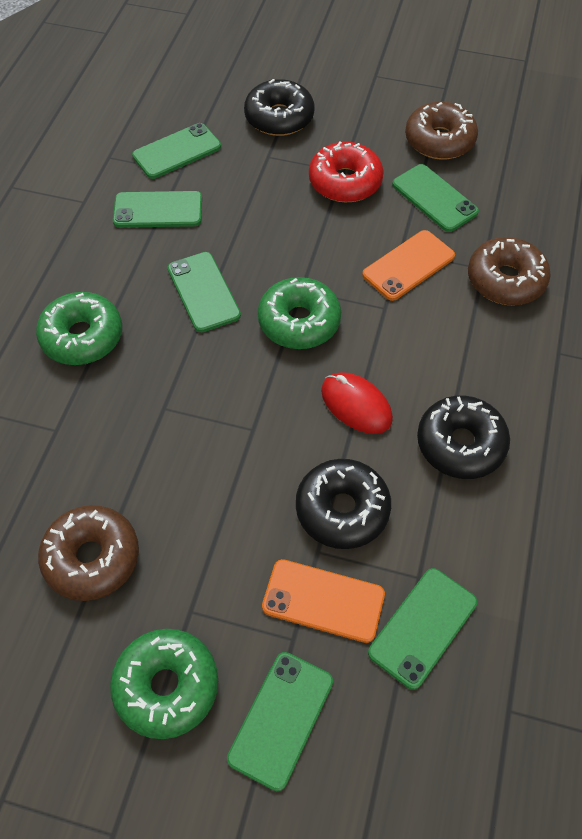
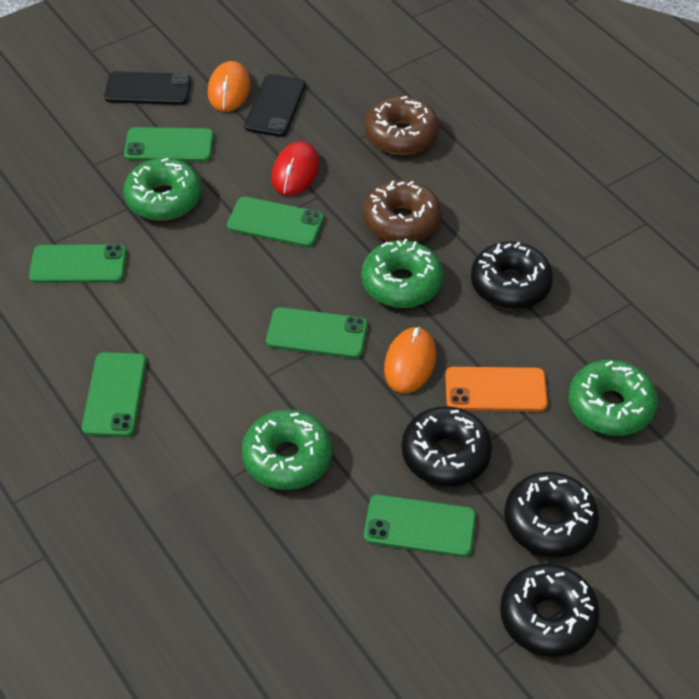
black donut: [244,79,314,136] [296,459,391,549] [417,395,510,479] = 3 -> [401,406,492,487] [471,241,553,309] [500,564,600,657] [504,472,599,557] = 4
black phone: none = 0 -> [104,71,192,105] [245,74,306,137] = 2
brown donut: [38,505,139,601] [405,102,478,160] [468,237,551,306] = 3 -> [363,180,442,242] [365,96,439,155] = 2
green donut: [36,292,122,365] [110,629,218,739] [258,277,341,349] = 3 -> [123,158,202,220] [242,409,333,490] [361,239,443,308] [568,360,658,436] = 4
orange mouse: none = 0 -> [208,61,251,112] [384,327,436,393] = 2
orange phone: [262,559,385,643] [362,230,455,301] = 2 -> [445,367,548,411] = 1
red donut: [309,141,384,203] = 1 -> none = 0

